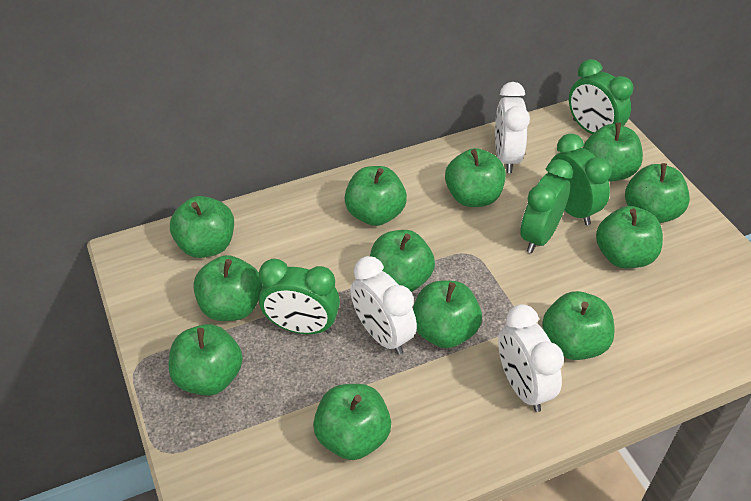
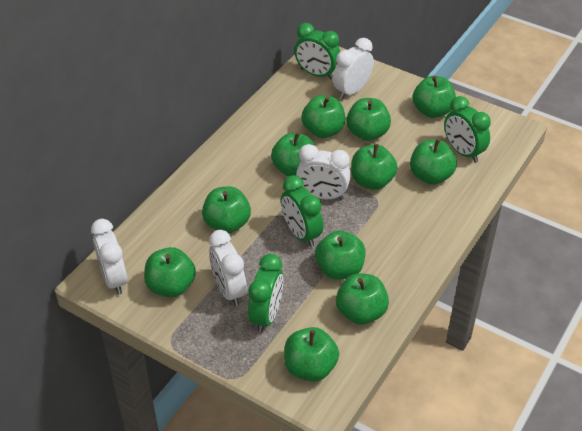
green apple: [169,324,243,396] [170,196,234,258] [193,255,263,321] [313,384,391,460] [345,166,407,226] [370,230,435,292] [413,280,482,348] [445,148,506,207] [542,291,615,360] [583,123,643,181] [596,206,663,268] [625,163,690,223] = 12 -> [144,247,196,297] [202,186,251,233] [271,132,315,177] [284,327,339,382] [301,95,345,138] [315,231,365,280] [336,273,389,325] [346,98,391,141] [351,144,398,190] [410,139,457,185] [413,76,456,118] = 11
white clock: [351,256,417,355] [495,82,530,173] [498,304,564,412] = 3 -> [91,219,127,295] [209,230,247,306] [296,144,351,200] [333,38,374,100] = 4

